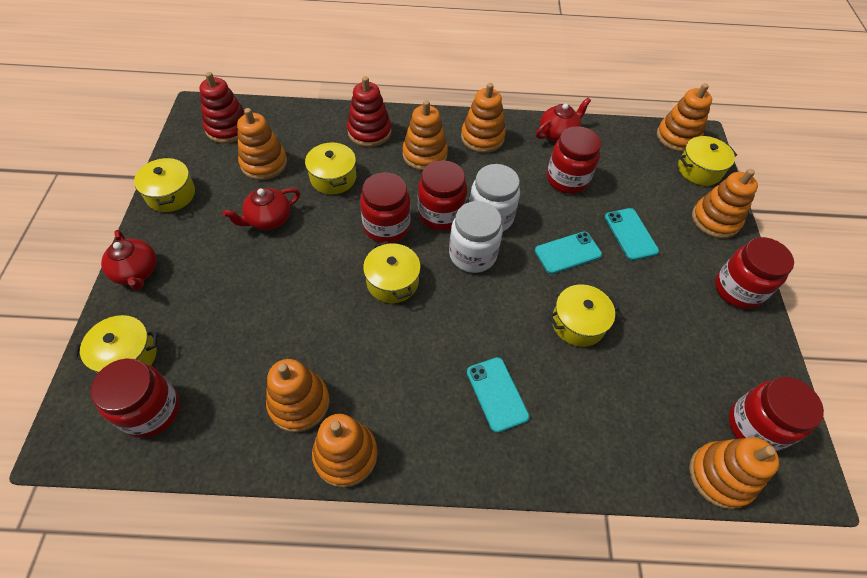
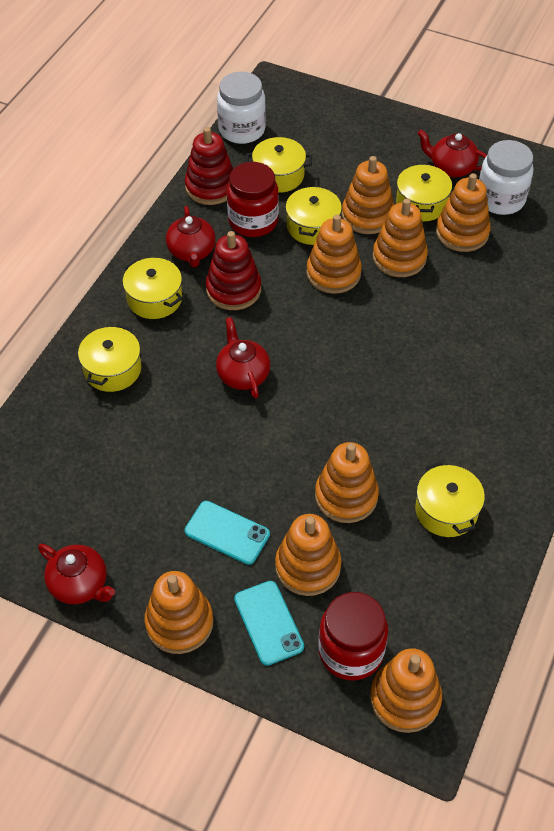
red jar: [91,359,180,438] [360,172,411,243] [418,160,467,230] [547,126,601,194] [715,237,794,309] [729,377,824,452] = 6 -> [227,162,279,237] [318,592,388,680] = 2
red teapot: [101,230,157,290] [223,187,300,230] [536,98,591,142] = 3 -> [38,544,115,604] [166,206,216,267] [216,317,270,399] [417,130,487,177] = 4
turquoise phone: [467,357,529,433] [535,232,602,274] [605,208,659,261] = 3 -> [185,501,270,565] [234,581,304,666] = 2

